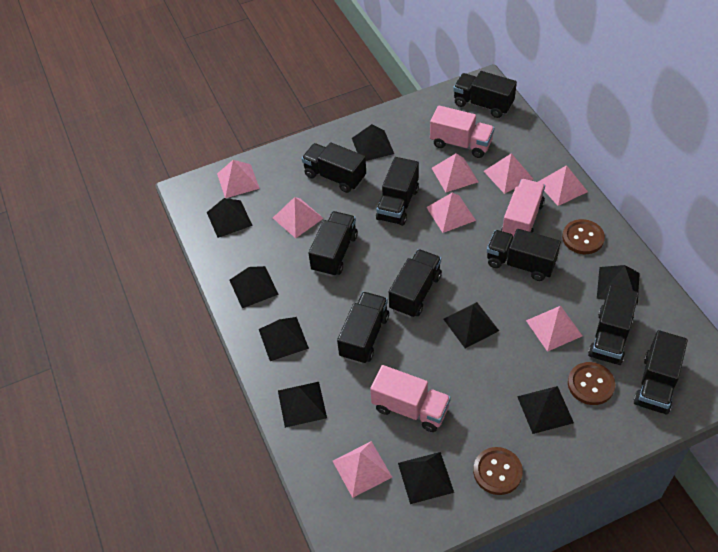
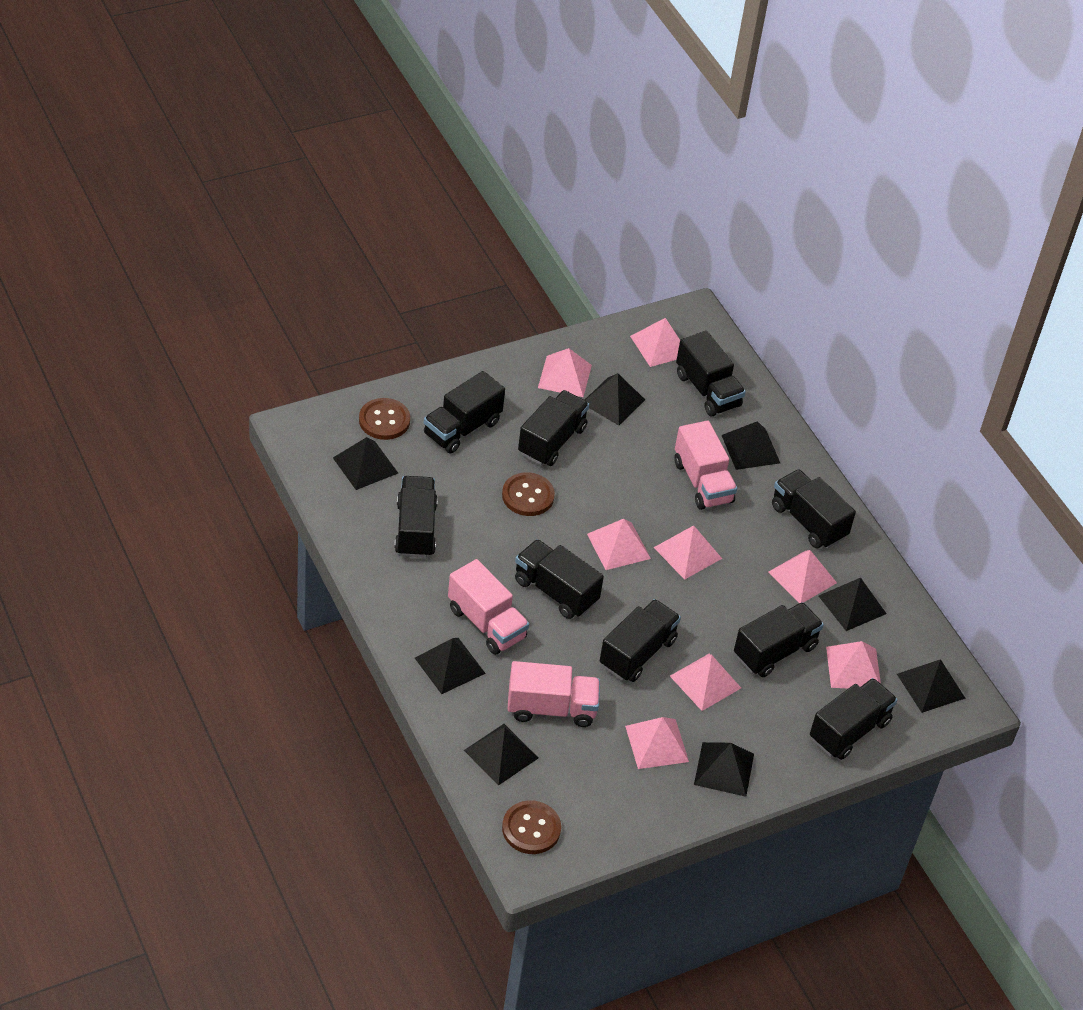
black pyramid: [207,198,253,238] [230,266,279,308] [259,317,309,361] [278,382,327,428] [352,124,394,161] [398,452,454,504] [443,302,499,348] [517,386,574,434] [597,265,640,305] = 9 -> [333,437,398,490] [415,638,486,694] [464,724,538,786] [585,373,645,425] [694,742,754,797] [721,421,780,470] [819,578,887,631] [897,659,966,713] = 8

